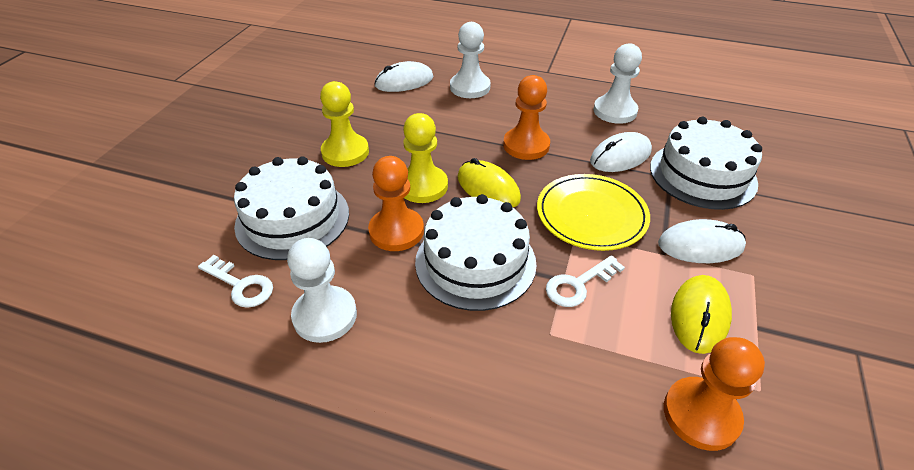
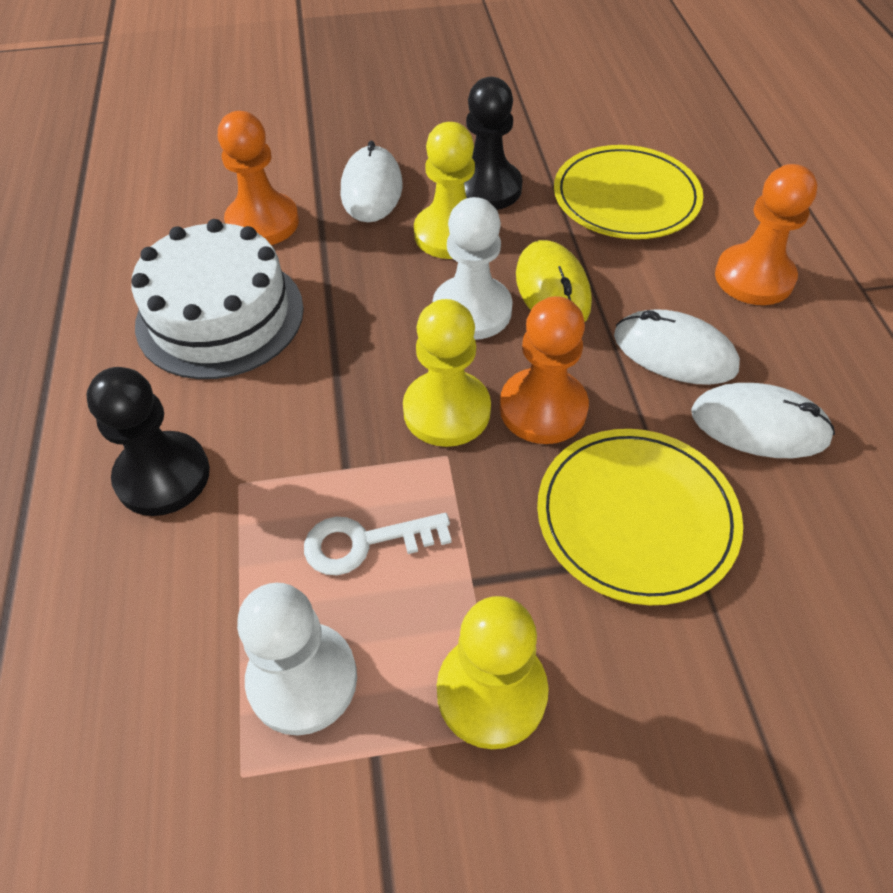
black pawn: none = 0 -> [86,367,210,516] [464,77,523,210] = 2
white cake: [234,156,349,260] [415,194,536,311] [650,117,762,210] = 3 -> [131,219,304,379] = 1
white key: [198,255,273,308] [546,255,625,307] = 2 -> [304,513,452,575] = 1
white pawn: [287,238,357,343] [450,22,491,98] [593,43,642,124] = 3 -> [237,583,357,735] [432,197,513,340] = 2
yellow mouse: [458,158,521,207] [671,275,732,354] = 2 -> [516,240,592,322] = 1
yellow pawn: [320,81,369,167] [403,113,448,203] = 2 -> [403,299,491,447] [414,122,475,259] [437,596,549,749] = 3
yellow plate: [537,174,650,251] = 1 -> [537,429,743,605] [554,145,703,239] = 2

